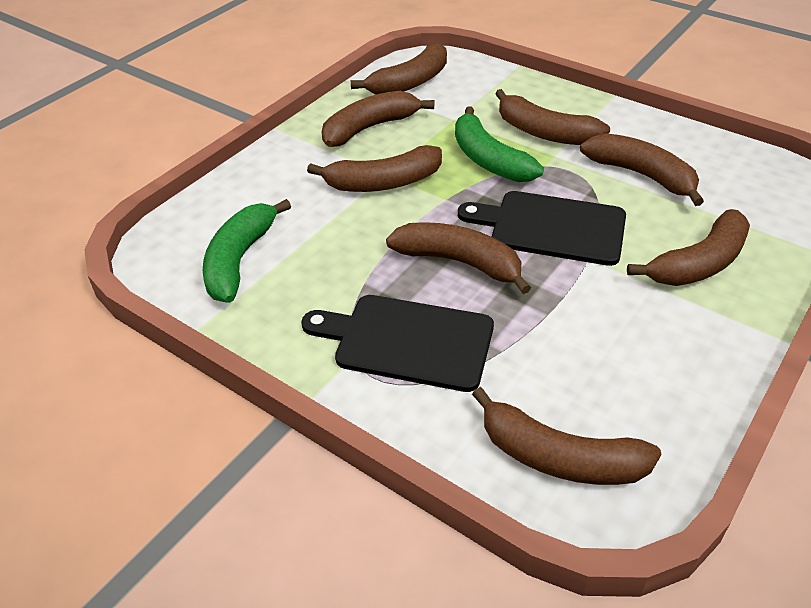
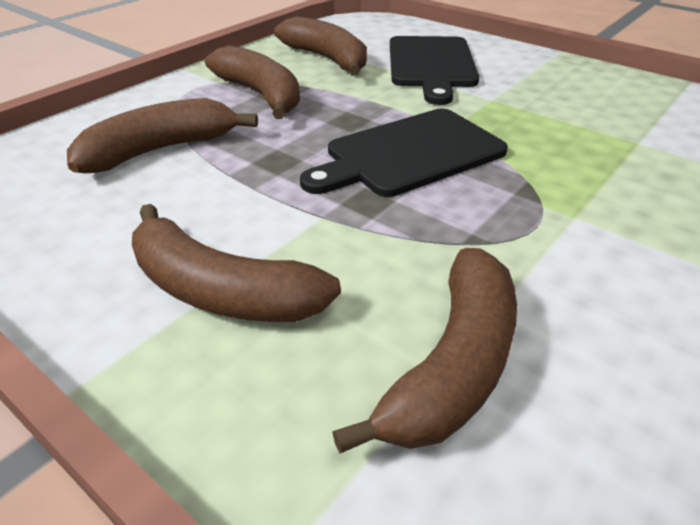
brown banana: [307,145,442,192] [322,91,434,147] [351,43,447,95] [386,222,531,294] [472,387,661,485] [495,89,610,145] [580,133,704,206] [627,209,750,286] = 8 -> [67,98,258,173] [132,204,341,322] [205,46,300,119] [274,16,367,75] [332,248,517,453] = 5
green banana: [203,199,291,303] [455,106,544,182] = 2 -> none = 0

